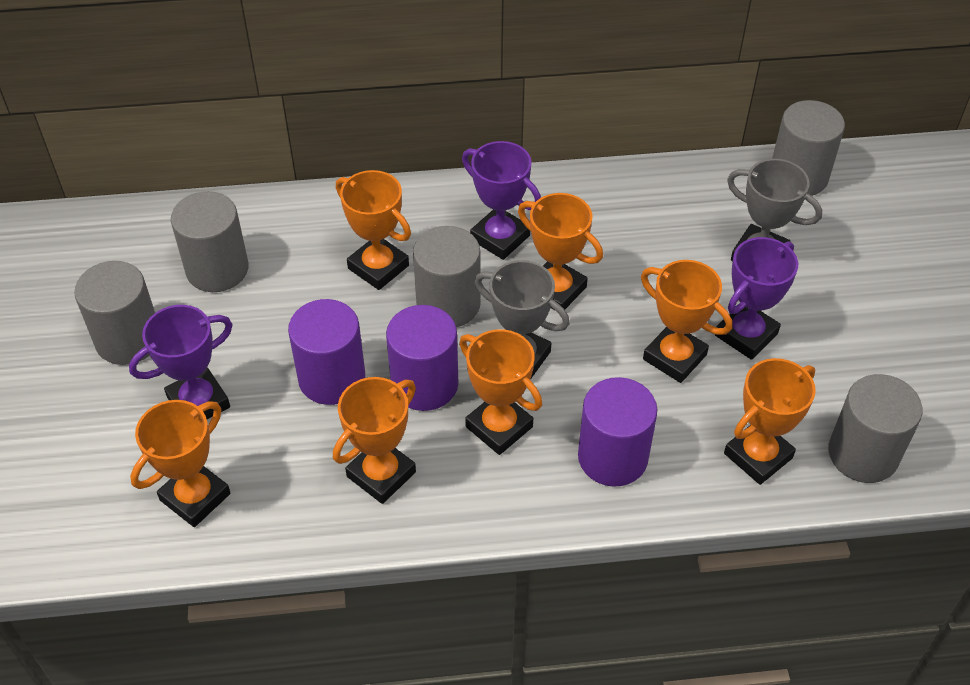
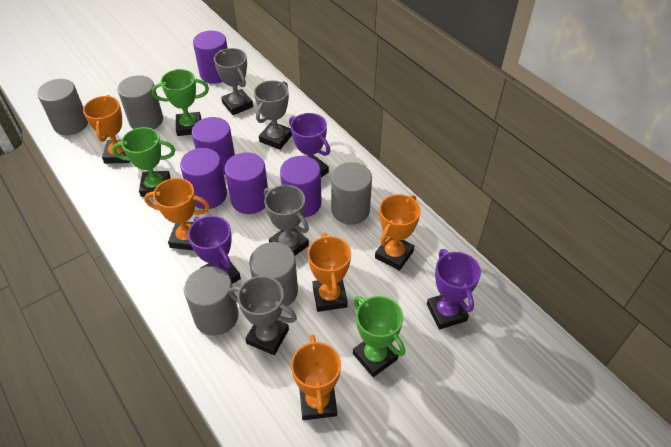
green trophy: none = 0 -> [112,127,175,197] [152,69,209,136] [353,296,405,377] = 3
grey trophy: [475,260,570,380] [727,159,822,261] = 2 -> [214,48,253,115] [229,276,297,355] [254,80,292,150] [264,185,309,256] = 4
orange trophy: [130,400,230,527] [333,377,416,504] [336,170,411,290] [459,329,542,455] [518,193,603,310] [641,260,732,383] [724,358,816,485] = 7 -> [83,95,130,164] [144,178,210,250] [291,335,341,420] [307,233,351,312] [375,194,421,271] = 5
purple cylinder: [288,299,365,405] [386,305,458,411] [578,377,658,487] = 3 -> [180,148,227,209] [192,117,235,175] [193,31,227,84] [224,152,268,214] [280,156,322,218] = 5

